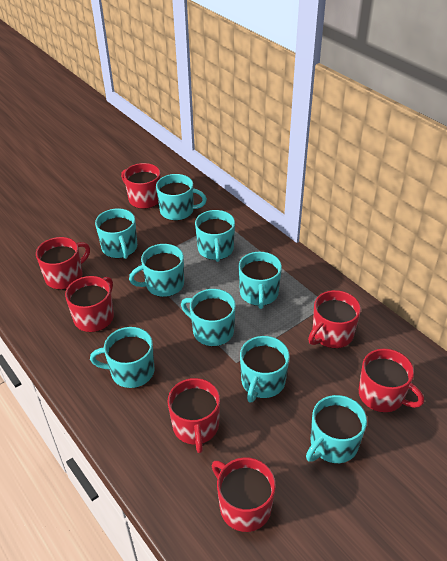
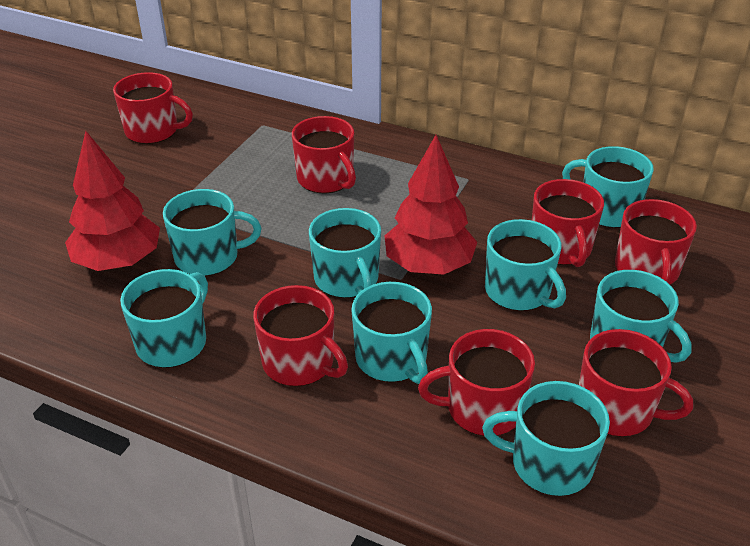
red tree: none = 0 -> [65,131,160,271] [384,135,477,275] = 2
turquoise mug: [90,327,155,388] [95,208,137,259] [129,244,184,297] [156,174,207,221] [181,289,236,346] [195,210,235,262] [238,252,282,309] [240,336,290,403] [306,395,367,463] = 9 -> [120,269,208,368] [163,189,261,276] [309,208,381,298] [351,282,432,384] [482,381,610,496] [485,219,566,311] [562,146,654,228] [590,270,692,363] = 8

